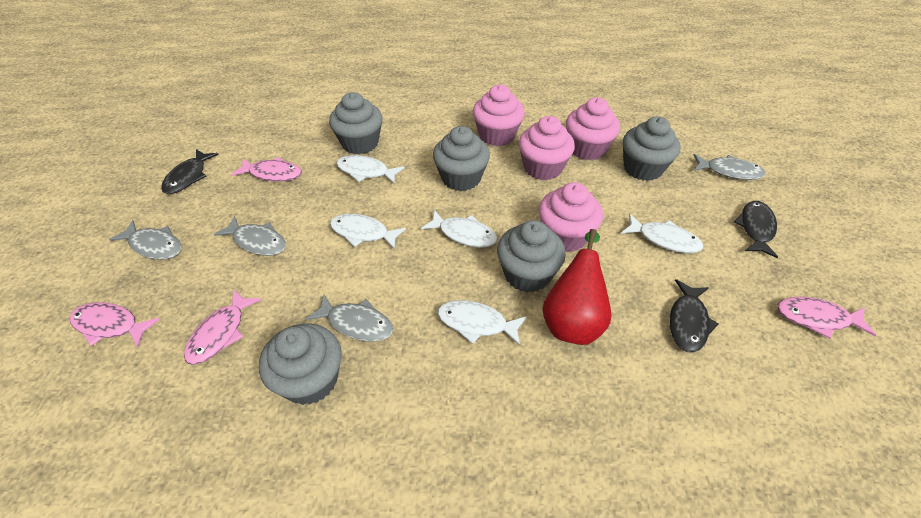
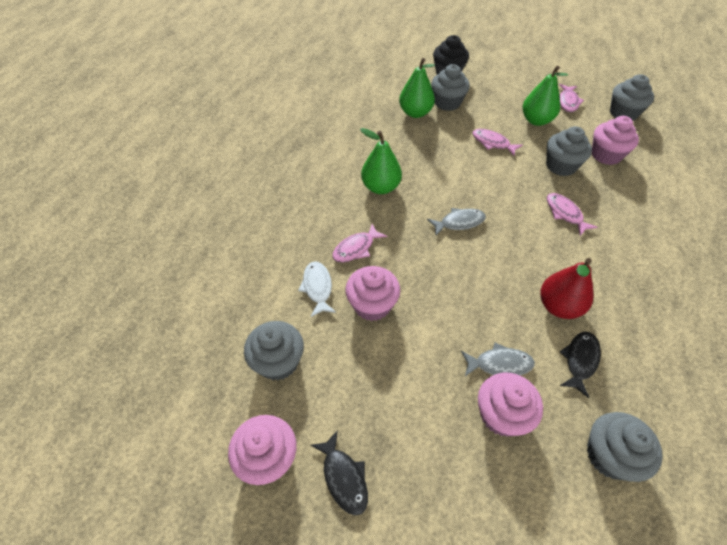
black cupcake: none = 0 -> [433,35,469,75] = 1
black fish: [161,149,219,194] [669,279,718,353] [734,201,778,258] = 3 -> [310,430,368,516] [560,332,601,398] = 2
green pear: none = 0 -> [360,128,402,194] [399,58,435,118] [523,66,569,126] = 3
grey fish: [109,220,181,260] [214,216,286,256] [306,295,393,342] [693,154,766,180] = 4 -> [427,208,486,236] [461,343,535,376] = 2
white fish: [330,213,406,250] [336,155,404,184] [421,210,497,248] [438,300,527,346] [622,214,703,253] = 5 -> [298,262,336,317] = 1

